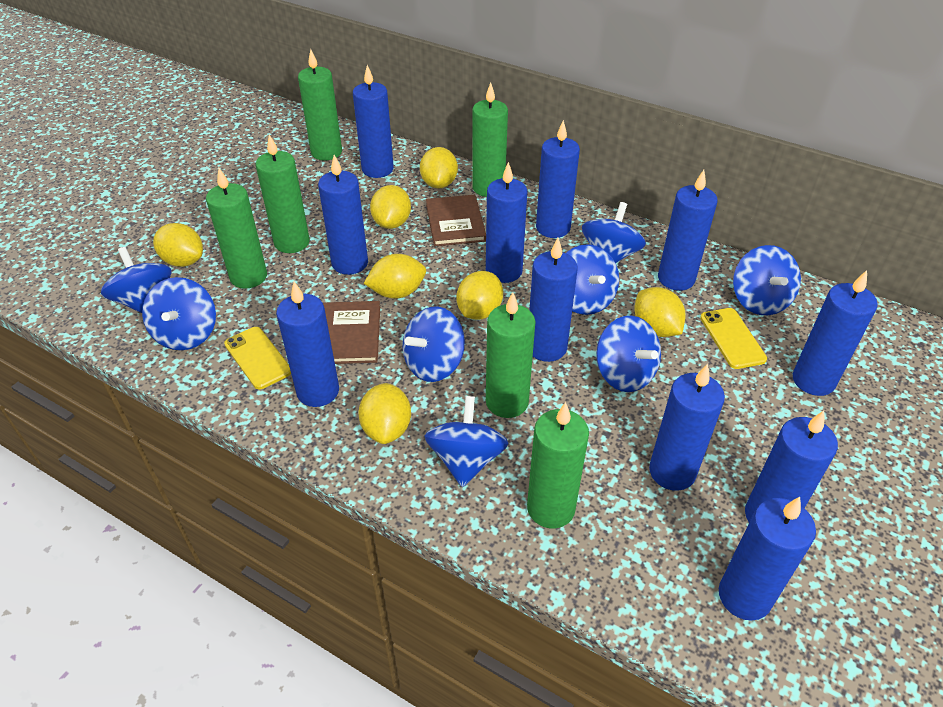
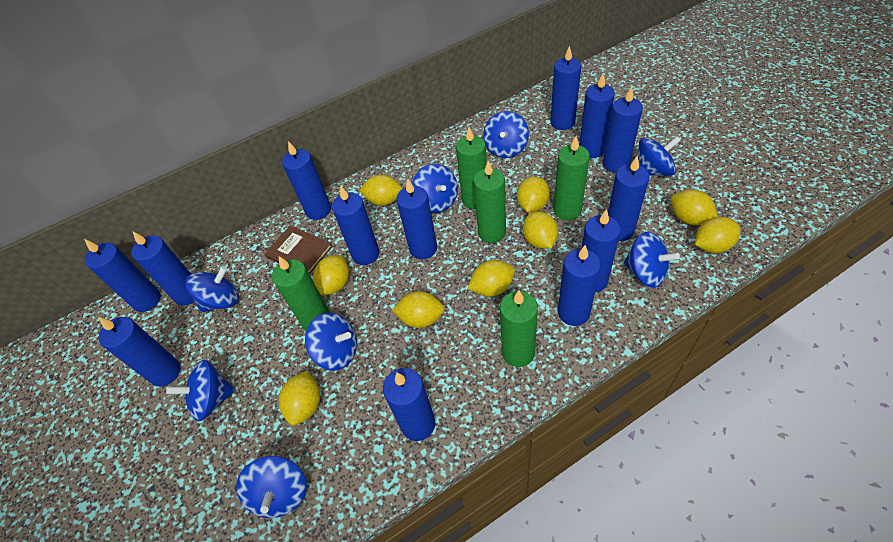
blue candle: [276,282,339,407] [318,155,368,275] [353,65,394,178] [486,162,528,283] [529,238,578,362] [536,120,580,238] [649,364,725,491] [658,170,718,291] [719,497,816,621] [745,411,838,522] [793,270,878,396] = 11 -> [84,239,161,312] [98,317,181,387] [131,231,195,306] [282,141,331,220] [332,187,379,265] [383,368,435,441] [396,179,437,259] [550,46,581,130] [558,245,601,326] [579,73,615,158] [581,209,621,292] [603,87,643,173] [608,155,650,241] = 13
brown book: [323,301,380,364] [426,195,486,247] = 2 -> [264,226,333,274] = 1
green candle: [206,168,267,289] [256,134,310,253] [298,49,342,161] [472,82,508,197] [486,292,536,418] [527,402,589,528] = 6 -> [272,256,330,330] [456,127,487,209] [473,161,506,243] [500,290,538,367] [553,136,590,220] = 5
yellow lemon: [153,223,203,267] [358,383,411,444] [364,254,426,298] [370,185,411,229] [420,147,458,189] [457,271,503,320] [634,287,686,337] = 7 -> [279,371,320,425] [313,255,349,295] [359,175,402,206] [392,291,444,328] [468,260,515,297] [517,176,550,212] [523,211,558,249] [671,190,718,225] [695,217,740,253] = 9
yellow phone: [224,327,291,389] [700,308,767,369] = 2 -> none = 0

